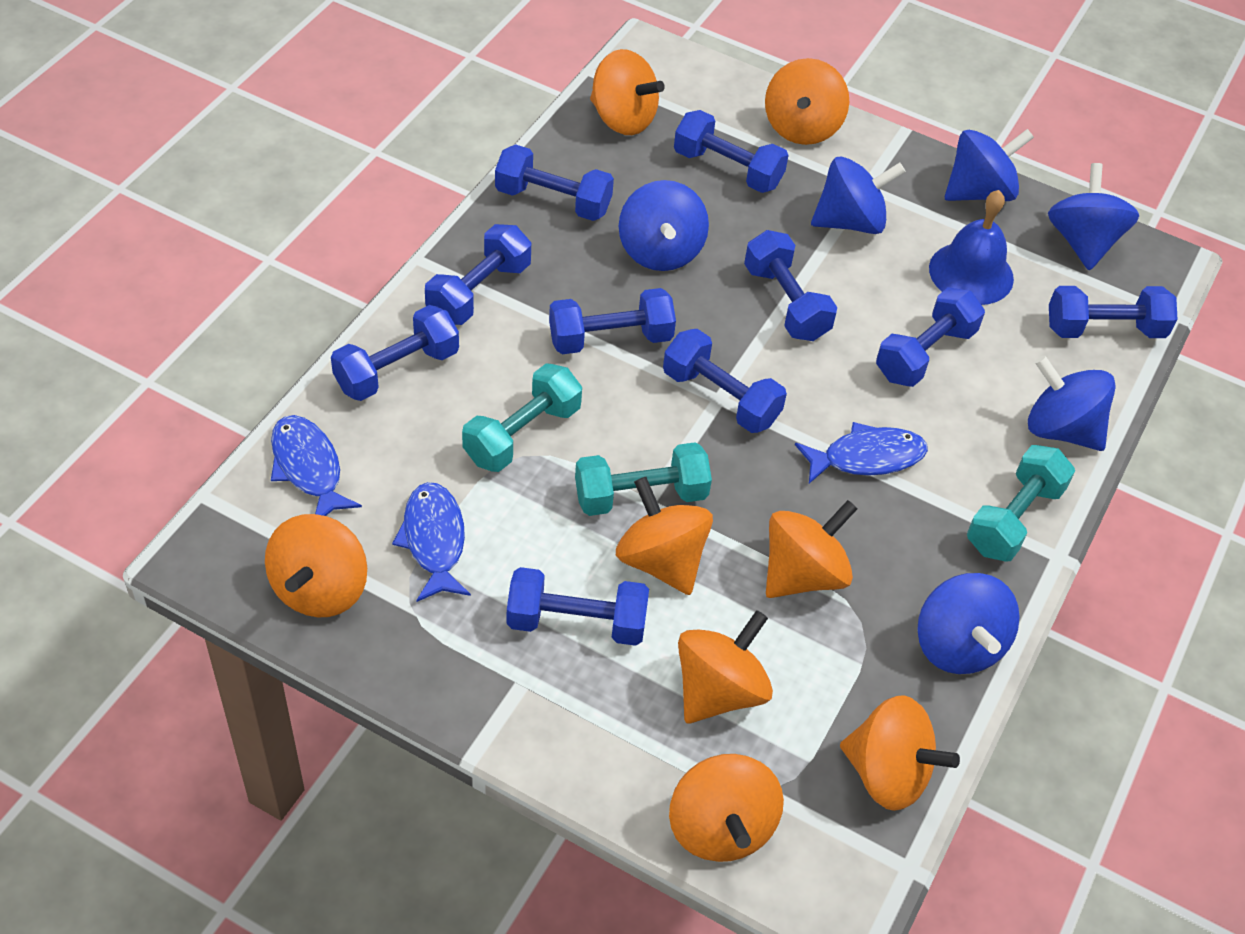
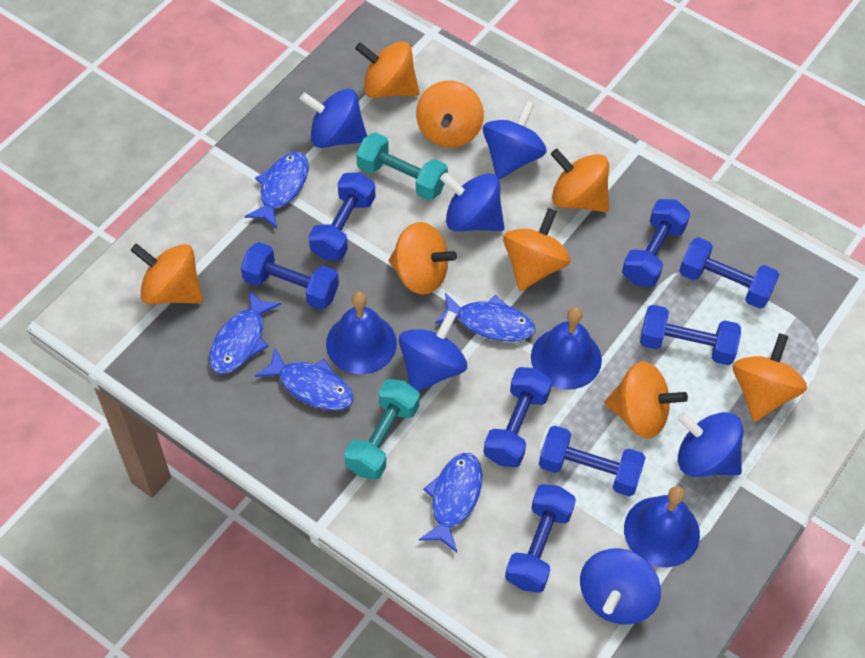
blue bell: [929,190,1014,305] = 1 -> [326,292,397,374] [531,307,602,390] [624,486,700,567] = 3
blue dumbbell: [331,305,459,401] [425,224,531,325] [495,144,614,221] [507,567,649,646] [549,288,676,354] [663,329,787,433] [674,110,789,193] [744,230,837,341] [876,287,985,387] [1049,286,1177,338] = 10 -> [241,242,339,310] [309,172,375,260] [484,367,552,467] [505,484,576,593] [539,426,646,496] [622,199,690,287] [640,305,741,365] [679,237,779,309] = 8
blue fish: [271,415,362,516] [392,482,471,602] [795,422,928,484] = 3 -> [209,290,281,374] [245,152,309,229] [255,348,354,410] [418,453,482,552] [435,293,535,342] = 5
turquoise dumbbell: [462,363,582,472] [575,442,712,516] [967,445,1075,562] = 3 -> [344,379,420,480] [356,132,448,200] = 2

